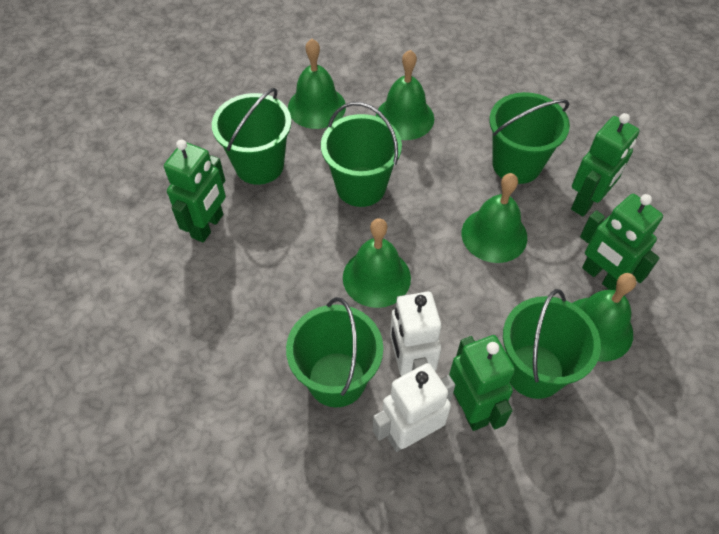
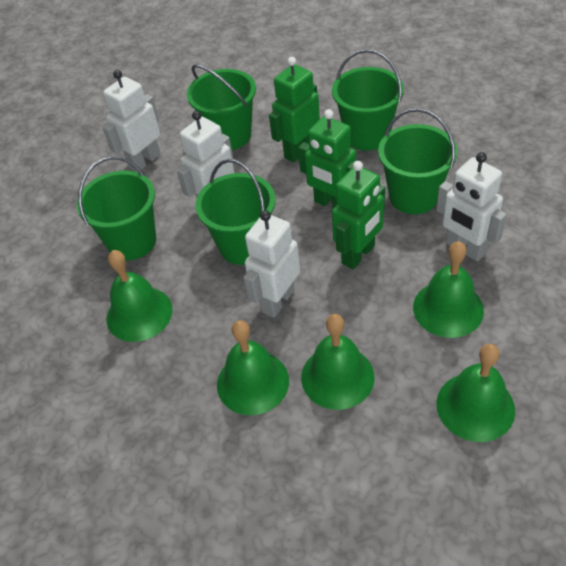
green robot: [164,139,226,243] [449,335,515,431] [571,113,639,216] [580,194,663,290] = 4 -> [269,57,320,163] [298,109,356,208] [332,161,385,269] = 3
white robot: [373,363,455,452] [390,292,441,376] = 2 -> [102,70,161,172] [177,111,234,198] [244,210,300,318] [436,152,507,261] = 4

